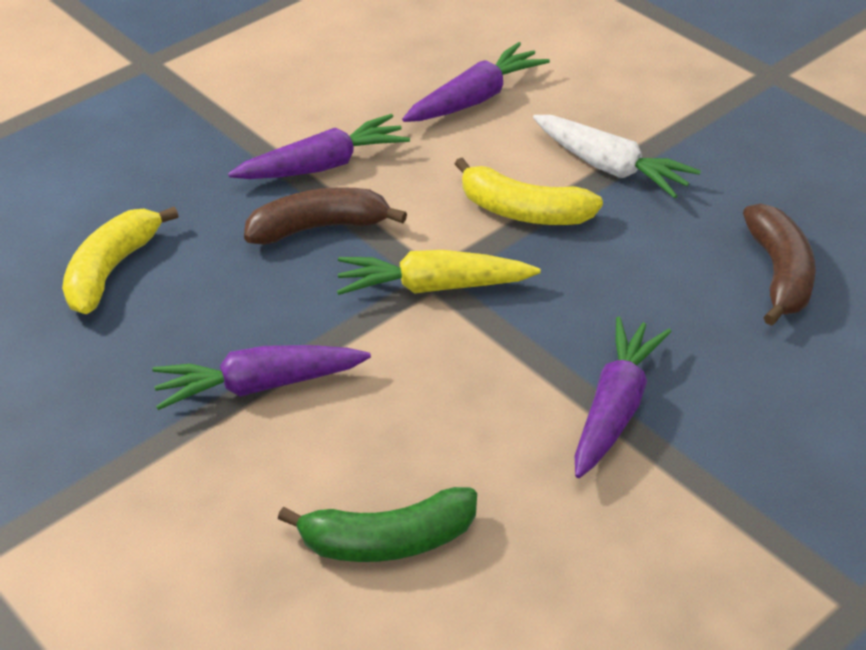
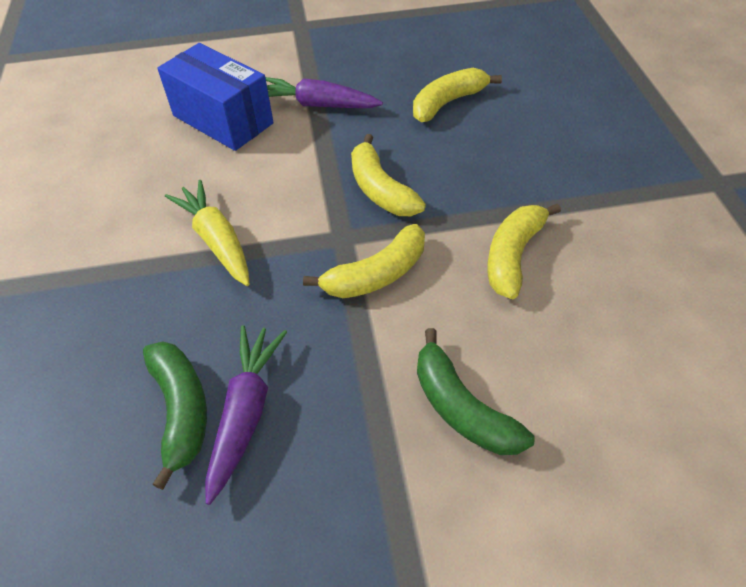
blue box: none = 0 -> [157,43,274,151] = 1
brown banana: [244,187,407,245] [743,204,816,326] = 2 -> none = 0
green banana: [278,487,477,562] = 1 -> [143,341,207,490] [417,328,535,455] = 2
purple carrot: [152,345,371,410] [228,114,410,179] [402,42,550,122] [575,316,672,478] = 4 -> [205,325,287,505] [265,77,383,108] = 2
white carrot: [533,115,701,198] = 1 -> none = 0
yellow banana: [62,206,178,314] [455,157,603,225] = 2 -> [303,224,425,298] [351,134,426,216] [413,68,502,122] [487,203,561,299] = 4

